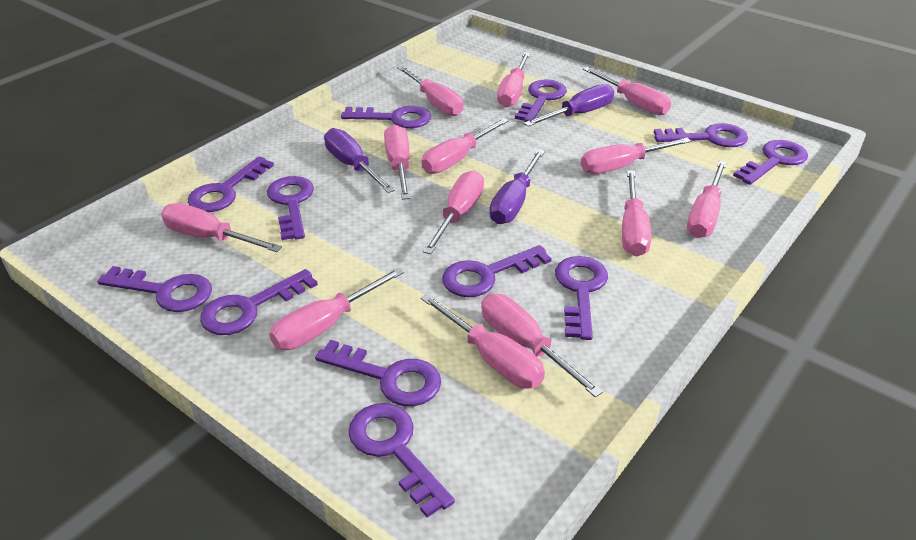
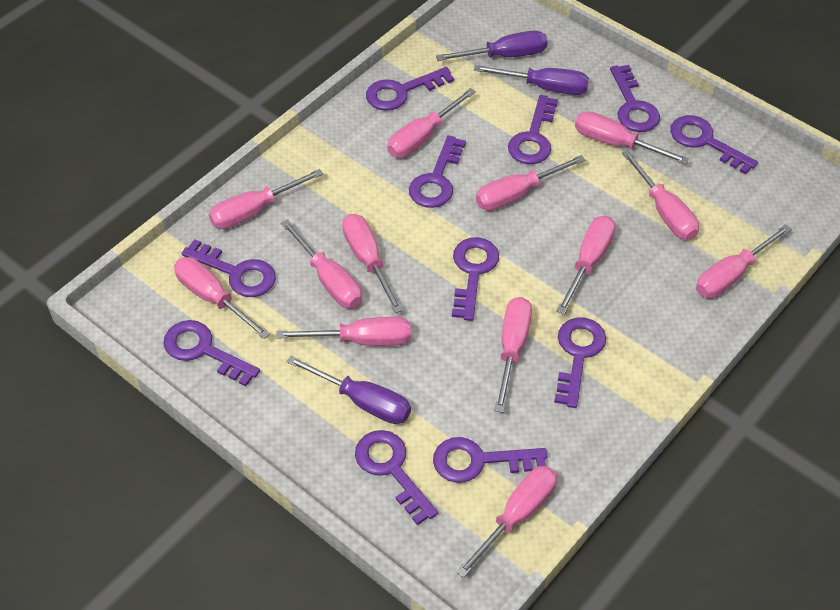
purple key: [97,266,212,312] [188,157,274,212] [200,269,318,335] [267,176,314,240] [315,340,441,406] [341,106,431,128] [348,403,455,518] [442,245,552,297] [515,79,567,122] [555,256,608,340] [654,123,748,147] [733,140,808,185] = 12 -> [163,320,260,386] [182,239,276,297] [355,430,438,525] [366,67,454,111] [409,135,466,208] [433,437,547,483] [452,237,499,321] [508,95,558,164] [554,318,606,408] [610,65,660,132] [670,115,758,175] = 11

